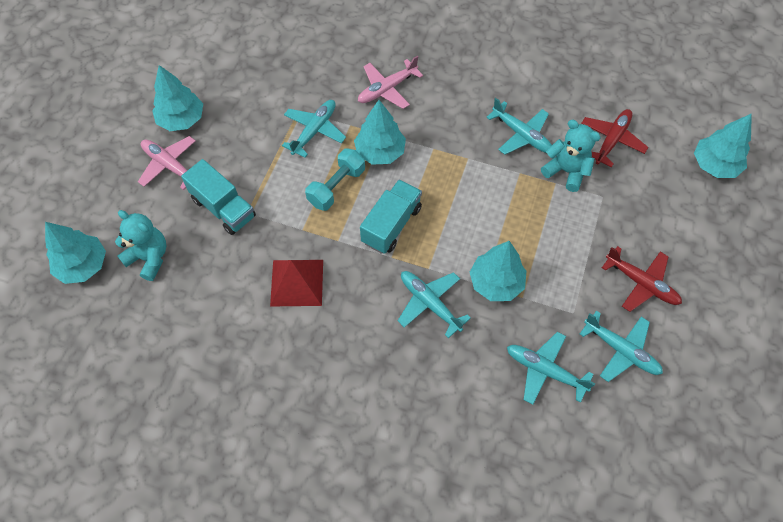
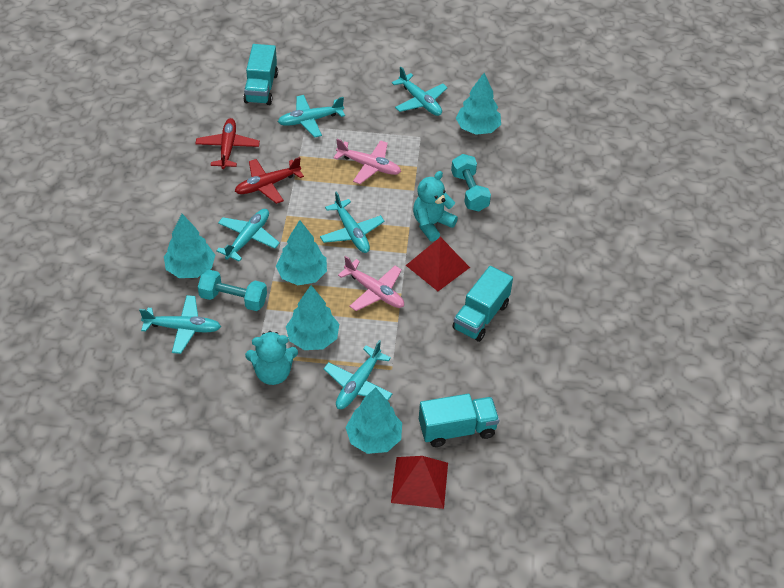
red pyramid: [270,260,323,306] = 1 -> [391,456,448,509] [406,237,470,291] = 2
turquoise dumbbell: [305,148,365,211] = 1 -> [198,270,267,311] [451,154,491,211] = 2
turquoise plane: [282,100,346,158] [398,271,471,338] [486,98,552,155] [507,332,595,405] [580,311,663,382] = 5 -> [139,295,221,354] [216,209,280,262] [278,95,345,138] [320,191,385,253] [324,340,393,409] [392,67,448,116] = 6
turquoise truck: [181,159,256,235] [360,180,422,254] = 2 -> [243,44,278,105] [419,394,499,447] [452,266,513,342] = 3

